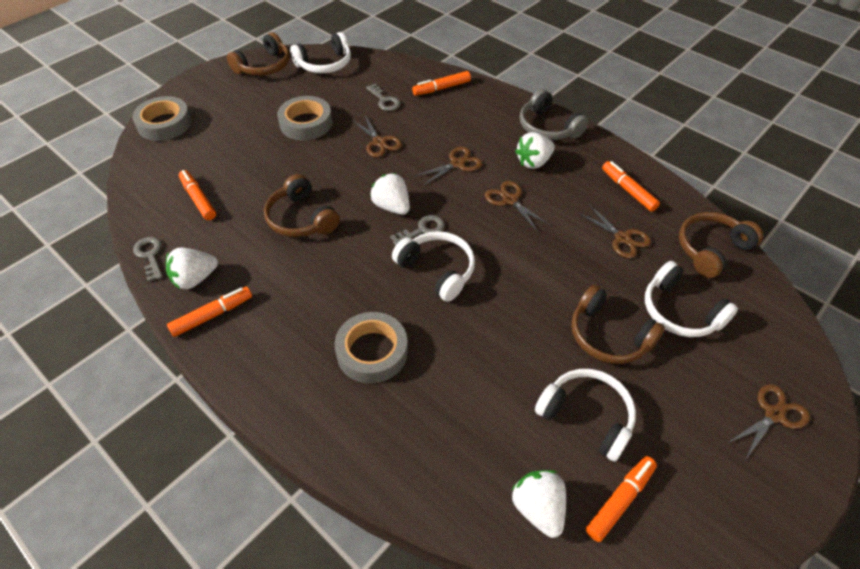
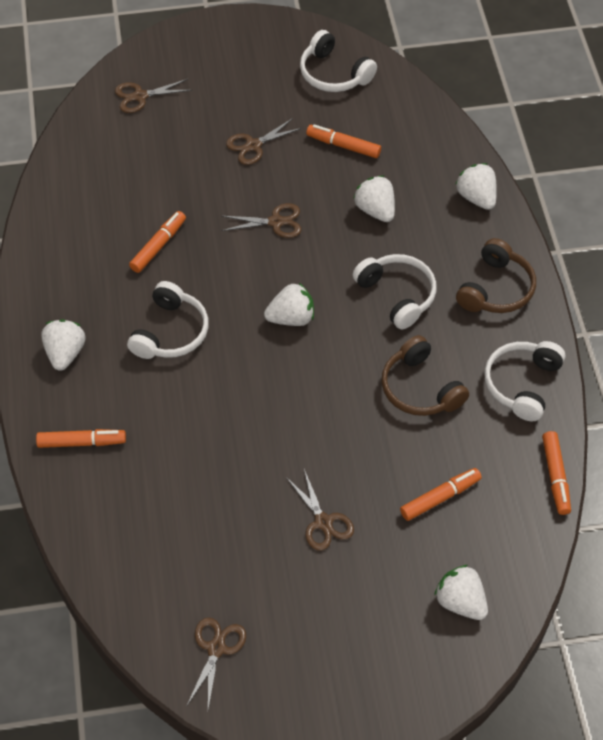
brown headphones: [227,32,290,76] [264,174,340,237] [571,285,665,364] [679,212,763,278] = 4 -> [381,335,469,416] [456,238,536,313] = 2
grey headphones: [520,89,588,140] = 1 -> none = 0
grey key: [133,237,162,282] [366,84,400,111] [390,215,445,245] = 3 -> none = 0
grey tape: [132,96,192,141] [277,96,332,140] [334,312,408,383] = 3 -> none = 0
white strawberry: [166,248,218,289] [370,173,410,215] [512,470,566,538] [515,132,555,169] = 4 -> [41,319,85,371] [264,283,314,326] [353,176,395,222] [434,565,488,620] [456,163,497,210] = 5

